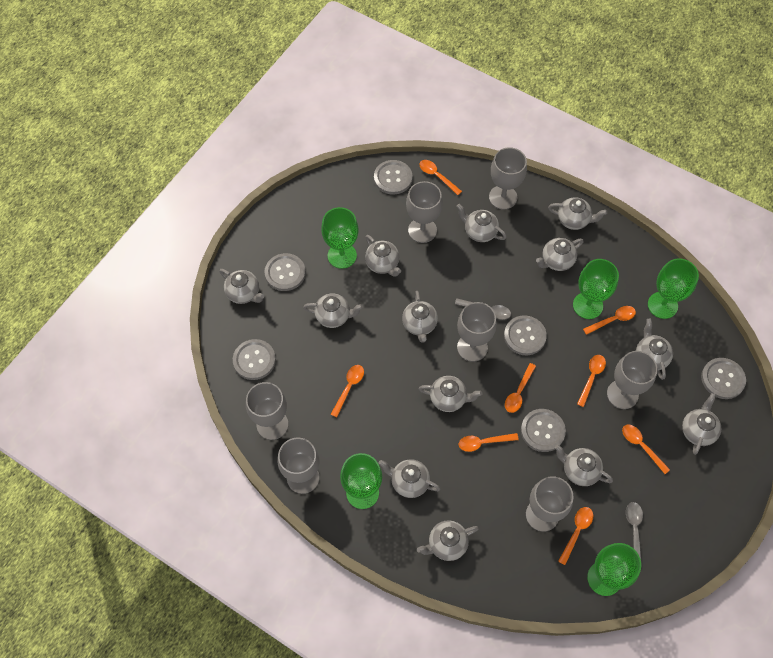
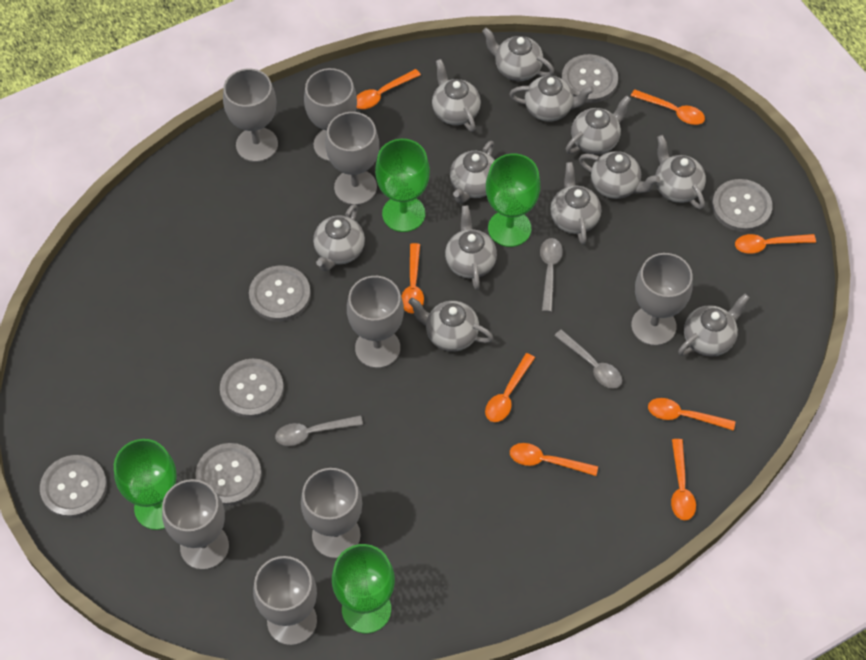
green goblet: [321,207,359,269] [340,453,382,509] [573,259,619,319] [587,543,641,596] [648,259,699,319] = 5 -> [114,439,177,530] [332,544,395,633] [375,139,430,232] [486,154,540,247] = 4
grey goblet: [246,382,288,440] [277,438,319,494] [406,181,443,243] [457,302,497,362] [489,147,527,209] [526,476,574,532] [607,351,658,409] = 7 -> [162,479,229,570] [223,69,278,162] [253,556,317,645] [301,468,362,558] [304,68,357,162] [325,112,379,205] [347,276,404,368] [631,253,693,346] = 8
grey spoon: [455,298,511,320] [626,502,643,566] = 2 -> [275,415,363,446] [540,238,563,312] [554,330,622,389] = 3
grey teapot: [219,269,264,304] [303,294,363,328] [365,235,401,277] [379,459,441,498] [402,291,438,343] [417,520,479,561] [419,376,482,412] [456,204,507,242] [536,238,583,271] [548,197,608,230] [555,445,613,486] [636,319,673,380] [682,393,721,455] = 13 -> [313,204,365,271] [408,298,493,352] [432,59,481,132] [445,205,497,290] [450,141,495,203] [482,28,554,81] [509,76,594,122] [550,162,601,244] [566,95,631,155] [579,151,660,199] [655,135,706,209] [678,294,750,357] = 12

